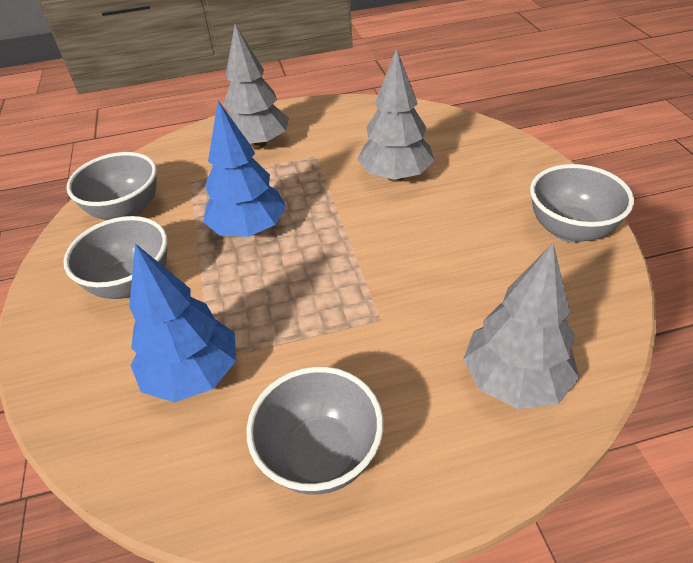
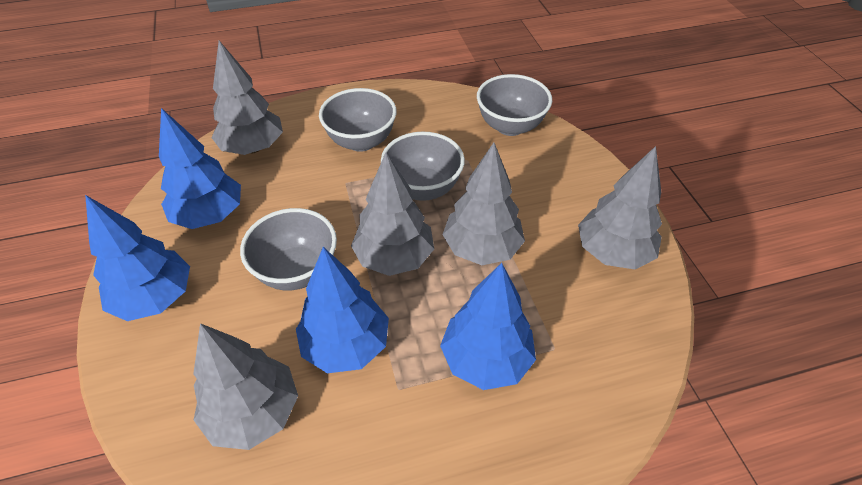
blue tree: [129,243,236,402] [203,100,286,237] = 2 -> [85,195,190,321] [159,108,241,229] [296,247,389,373] [440,263,536,390] = 4
grey tree: [223,24,289,149] [357,48,435,182] [463,243,579,409] = 3 -> [193,323,298,450] [211,41,283,155] [351,152,434,276] [442,143,525,265] [578,146,662,270] = 5

